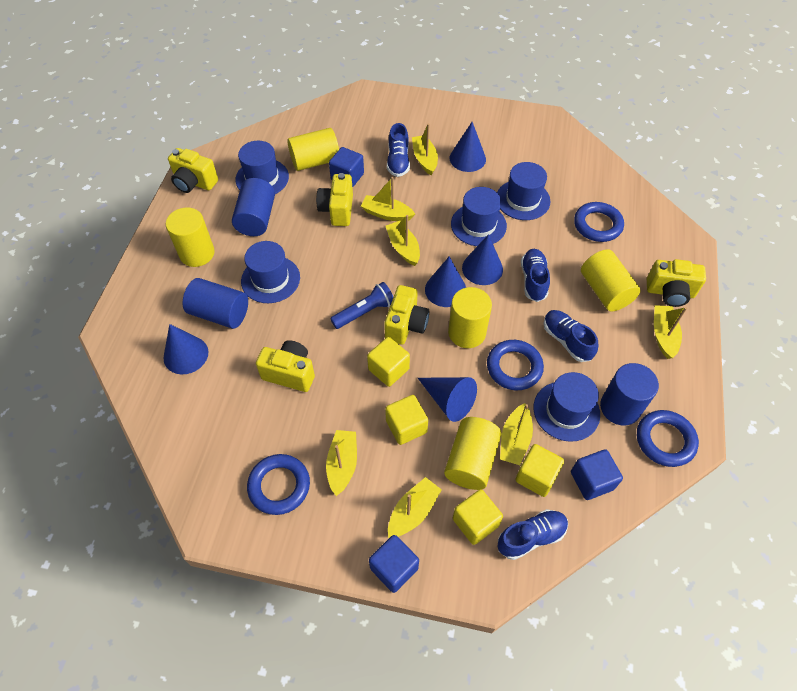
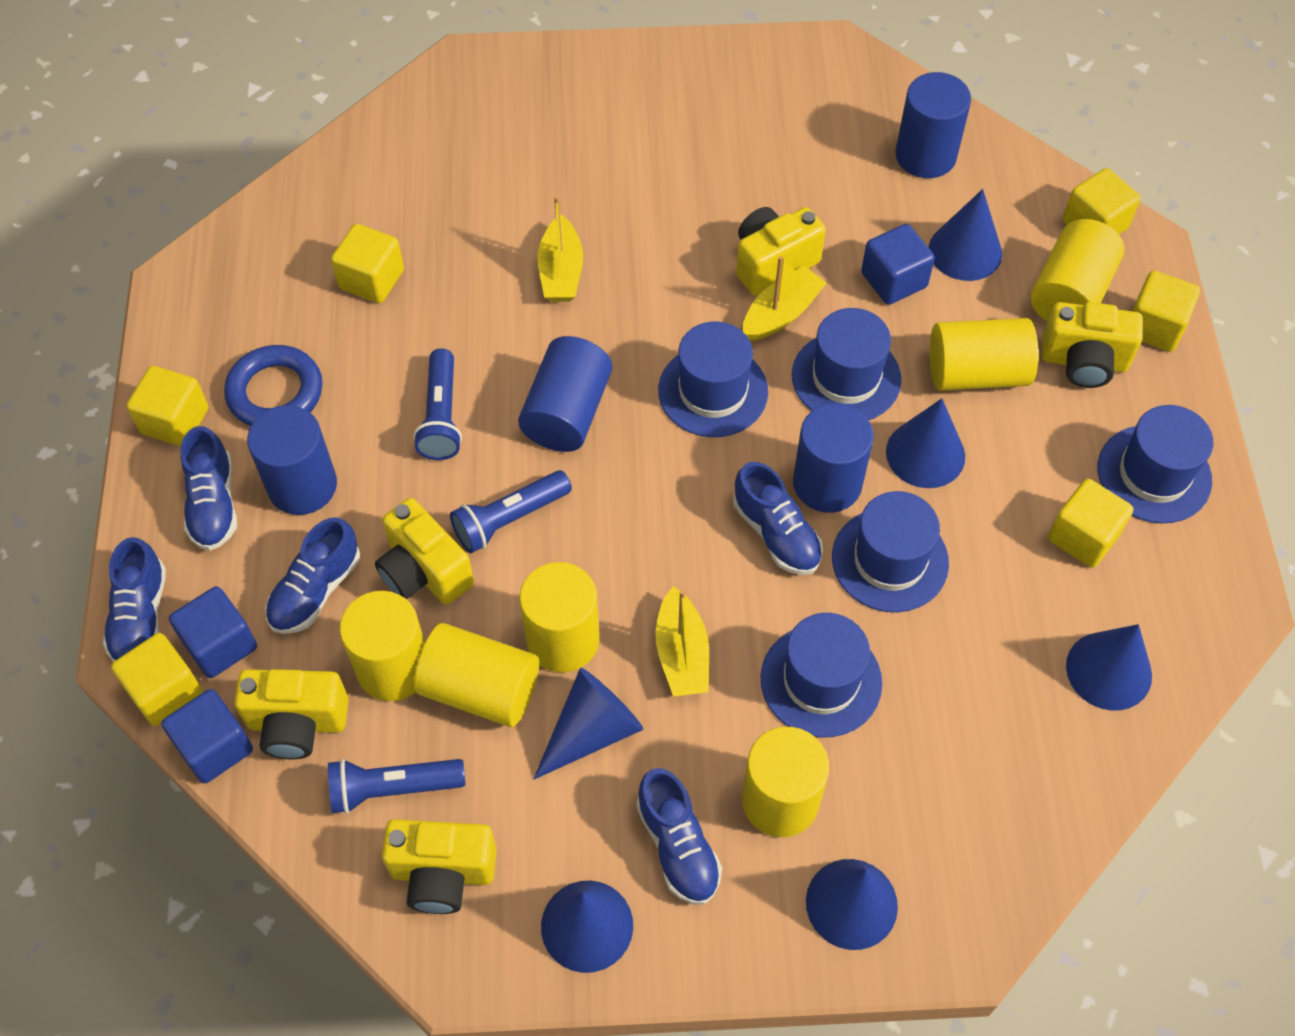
blue cone: [163,324,208,375] [418,377,477,422] [425,256,466,307] [450,122,486,172] [462,234,503,285] = 5 -> [534,668,644,779] [541,880,633,973] [806,859,898,950] [886,399,965,488] [929,189,1002,281] [1066,624,1152,711] = 6
blue cylinder: [183,278,248,329] [232,178,275,236] [600,363,659,425] = 3 -> [247,405,337,515] [518,336,612,452] [793,403,874,513] [895,72,971,178] = 4
blue flashlight: [330,282,393,329] = 1 -> [328,759,465,814] [413,348,462,460] [450,470,572,553] = 3
blue ring: [247,454,310,515] [487,340,544,390] [574,202,624,242] [637,410,699,467] = 4 -> [224,345,322,426] = 1
blue shoe: [387,123,410,177] [497,509,568,560] [521,249,550,302] [543,310,598,362] = 4 -> [103,537,166,662] [180,426,237,551] [265,517,360,634] [636,768,722,905] [733,462,823,575] = 5
yellow boat: [326,430,357,496] [361,177,415,221] [386,215,420,266] [388,477,442,538] [412,124,438,175] [500,403,533,465] [654,305,687,359] = 7 -> [537,196,583,302] [656,586,709,697] [743,256,827,341] = 3
yellow cube: [367,337,410,387] [385,395,428,445] [453,489,503,545] [515,444,564,497] = 4 -> [111,633,202,726] [126,366,208,446] [331,224,404,303] [1048,479,1133,568] [1063,168,1141,234] [1132,271,1200,352] = 6
yellow cylinder: [166,207,215,267] [287,128,339,171] [444,417,502,490] [448,287,492,348] [581,249,641,312] = 5 -> [340,591,425,701] [414,623,539,727] [520,562,599,672] [742,727,829,837] [929,318,1038,391] [1031,219,1125,321] = 6

